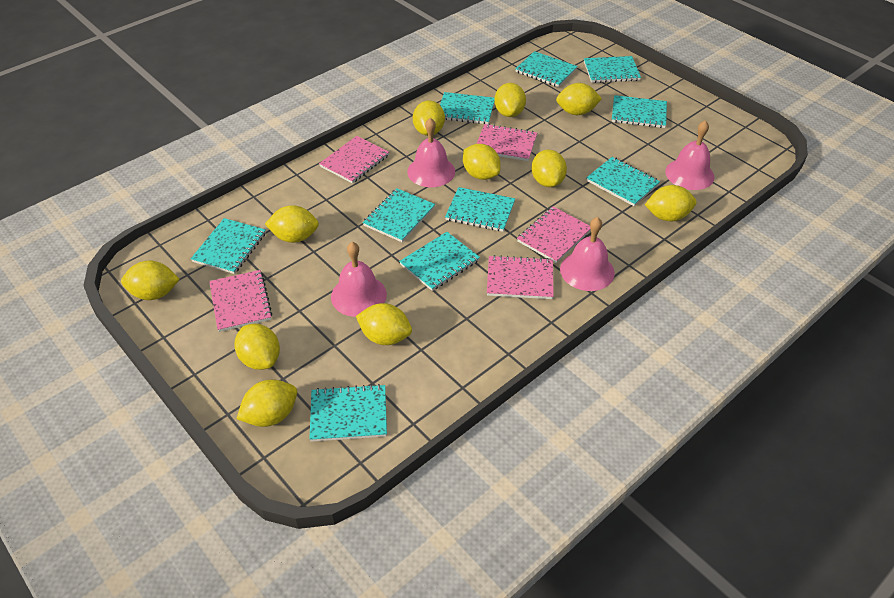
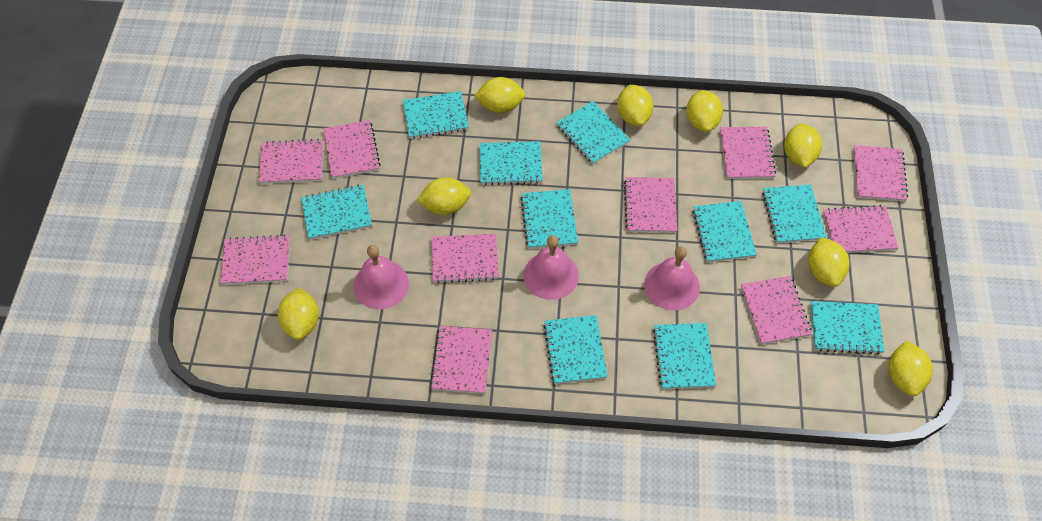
pink bell: [331,242,387,317] [407,118,455,187] [560,217,615,291] [665,120,715,190] = 4 -> [353,245,409,309] [523,235,579,300] [644,246,700,311] = 3
pink notebook: [209,270,272,332] [319,136,389,183] [476,124,537,161] [487,255,554,299] [517,206,591,263] = 5 -> [221,235,290,285] [259,139,323,184] [323,120,381,179] [430,326,492,394] [432,234,499,284] [624,177,677,233] [720,127,776,179] [741,276,812,344] [823,205,899,253] [853,145,908,202] = 10
yellow lemon: [121,261,180,300] [234,324,280,370] [236,380,297,427] [265,205,319,243] [356,303,412,345] [413,100,445,136] [463,144,501,180] [494,83,526,117] [532,150,567,187] [556,83,602,115] [645,185,697,221] = 11 -> [278,288,319,340] [417,177,471,215] [474,77,526,113] [617,85,654,126] [686,90,723,132] [784,124,822,168] [808,237,849,287] [888,341,933,396] = 8

